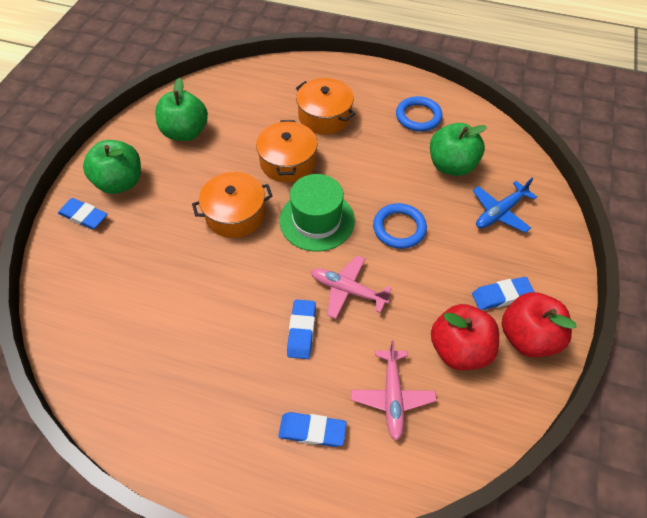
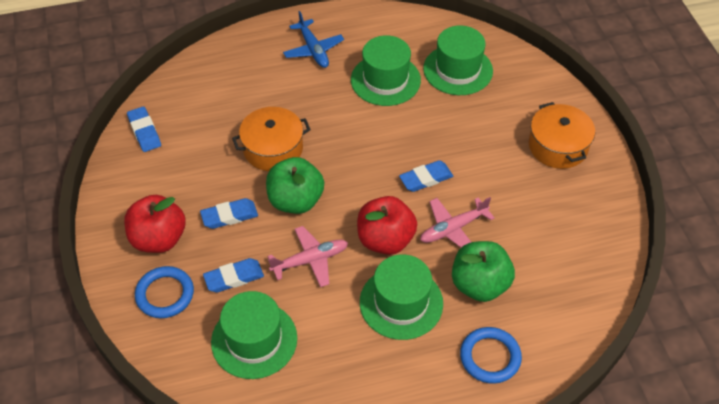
green apple: [83,140,141,194] [155,78,208,141] [430,123,487,176] = 3 -> [266,157,324,214] [452,241,515,302] = 2
green hat: [279,174,355,252] = 1 -> [211,291,297,379] [351,35,421,106] [360,254,443,340] [423,26,493,95] = 4
orange pot: [192,172,273,238] [256,120,317,183] [296,78,355,135] = 3 -> [232,107,311,171] [529,102,595,169] = 2

